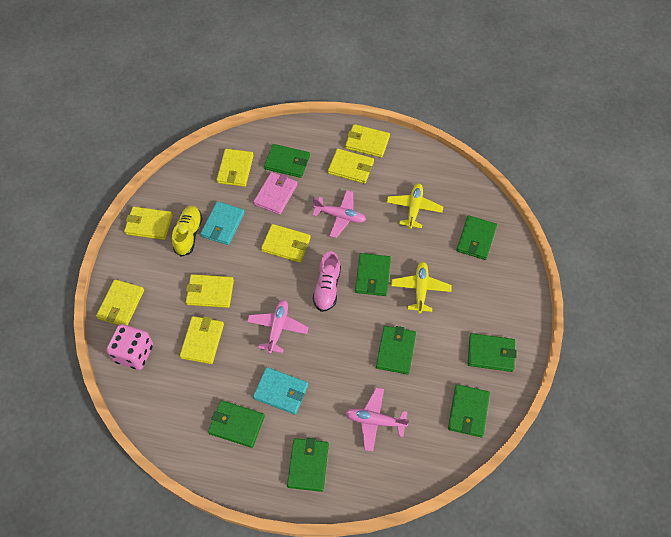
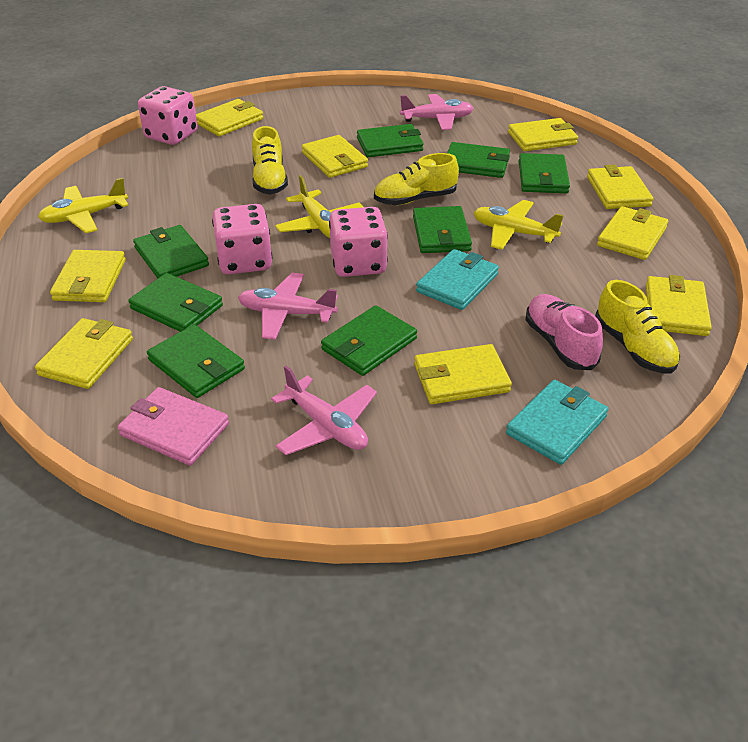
pink dice: [106,324,153,370] = 1 -> [138,86,198,145] [212,204,272,274] [329,207,388,277] = 3
yellow plane: [386,183,443,229] [391,262,452,314] = 2 -> [38,178,128,233] [275,175,363,238] [474,200,564,250] = 3
yellow shoe: [172,206,203,257] = 1 -> [252,126,288,195] [374,153,459,205] [595,280,680,373] = 3
yellow wallet: [96,279,144,325] [124,206,173,240] [180,316,224,364] [186,274,234,308] [217,149,254,187] [261,224,311,263] [328,149,374,184] [345,124,390,158] = 8 -> [35,318,133,389] [50,250,126,302] [196,99,263,136] [302,135,368,178] [414,344,512,404] [508,118,578,151] [587,165,653,209] [597,206,668,260] [646,275,712,336] = 9

